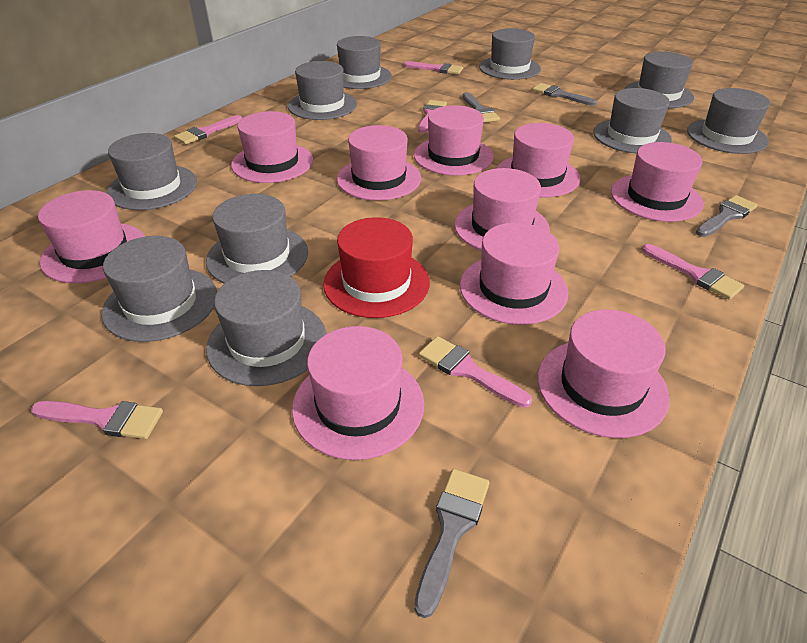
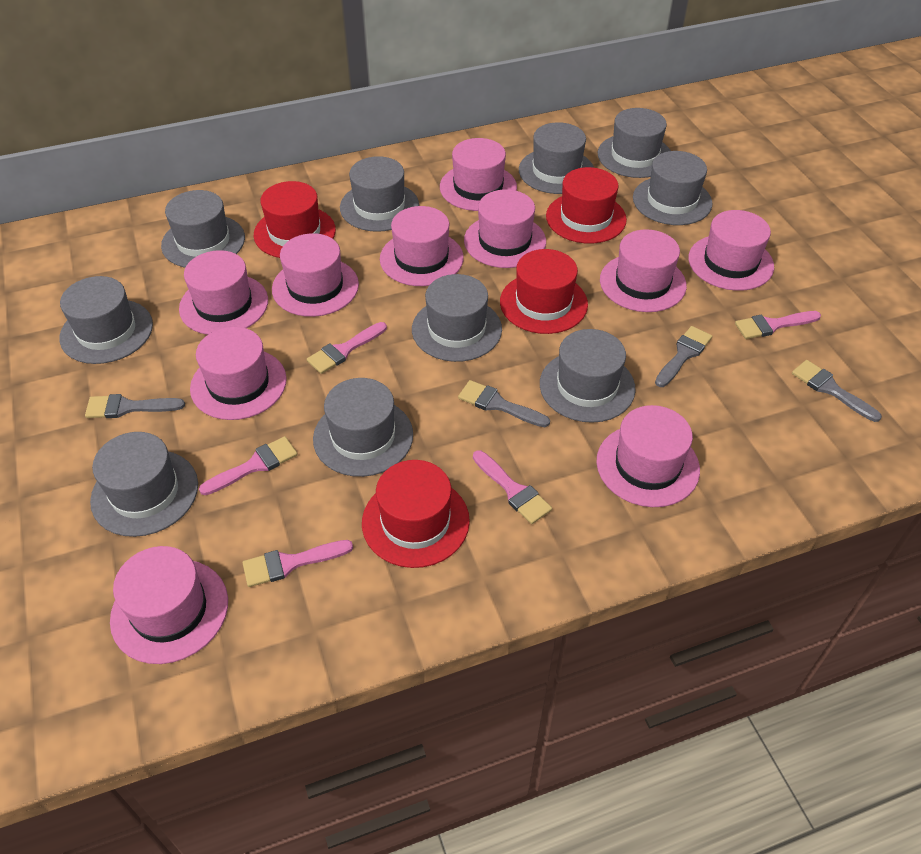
pink brush: [31,401,163,439] [174,115,242,145] [403,61,463,74] [418,100,447,133] [419,336,532,408] [642,244,744,300] = 6 -> [199,436,298,495] [243,540,353,587] [307,322,387,374] [473,450,552,524] [735,311,821,339] = 5
red hat: [323,217,430,318] = 1 -> [254,181,336,258] [362,460,470,568] [500,249,588,334] [546,167,627,243] = 4

